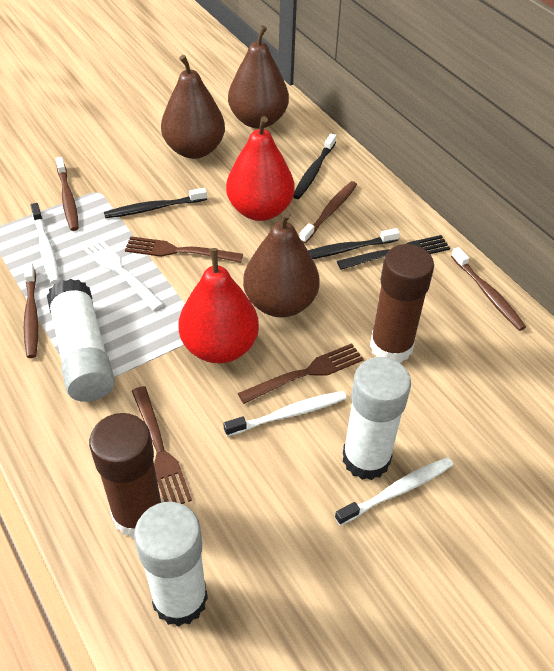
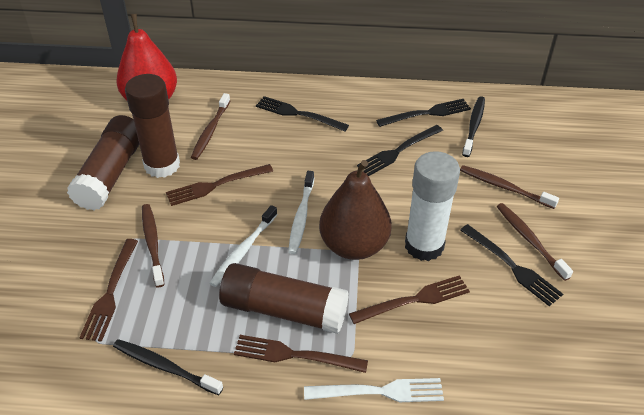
black fork: [337,235,450,270] = 1 -> [256,96,349,131] [357,125,443,176] [376,99,471,127] [460,224,563,306] = 4
black toothbrush: [104,188,207,218] [293,133,336,199] [308,228,400,259] = 3 -> [113,339,223,395] [462,96,485,157] = 2
brown fork: [125,236,243,263] [132,386,192,504] [238,343,364,404] = 3 -> [79,239,138,342] [166,164,273,206] [234,335,368,373] [349,275,470,324] = 4
brown glue stick: [89,413,163,538] [370,244,434,363] = 2 -> [67,115,139,210] [125,74,180,178] [219,263,349,334] = 3
brown pear: [161,55,225,159] [228,25,289,129] [243,211,320,318] = 3 -> [319,160,392,260] = 1
red pear: [178,248,259,363] [226,116,295,221] = 2 -> [116,14,177,100] = 1
white glue stick: [47,279,115,402] [134,502,208,627] [343,357,411,480] = 3 -> [405,151,460,261] = 1
white toothbrush: [31,203,59,284] [223,391,347,436] [335,457,453,526] = 3 -> [210,205,278,287] [288,171,314,254] = 2

